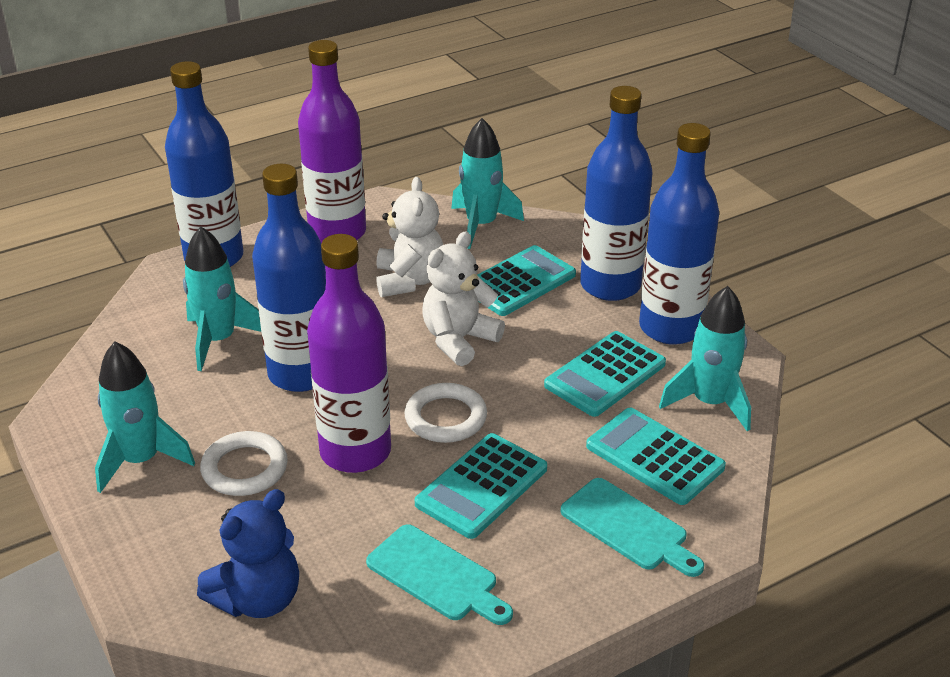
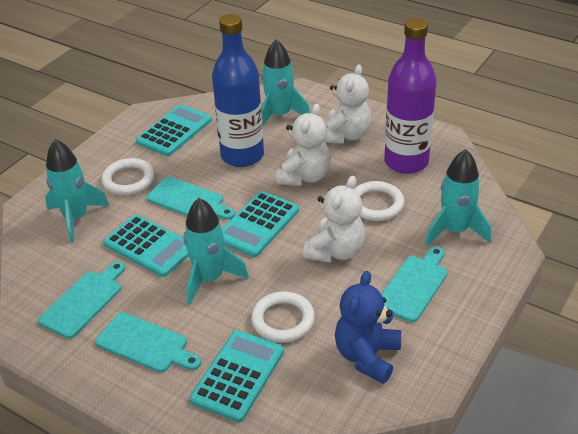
blue bottle: [165,61,243,267] [252,164,326,392] [580,86,652,301] [639,123,719,345] = 4 -> [212,14,264,167] = 1
purple bottle: [298,40,366,243] [307,234,391,473] = 2 -> [384,18,436,174] = 1
turquoise cutting board: [366,524,513,625] [560,478,704,577] = 2 -> [38,261,125,339] [95,312,201,373] [146,177,235,220] [381,246,448,322] = 4
white ring: [200,431,288,496] [405,383,487,443] = 2 -> [101,158,155,196] [251,291,315,343] [354,181,405,221] = 3
white teddy bear: [376,177,443,297] [422,231,505,366] = 2 -> [276,104,331,186] [303,176,365,263] [324,64,372,144] = 3

